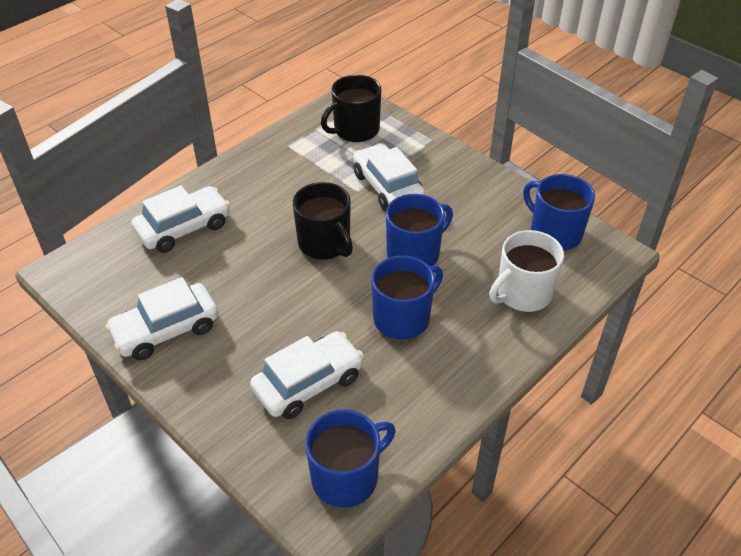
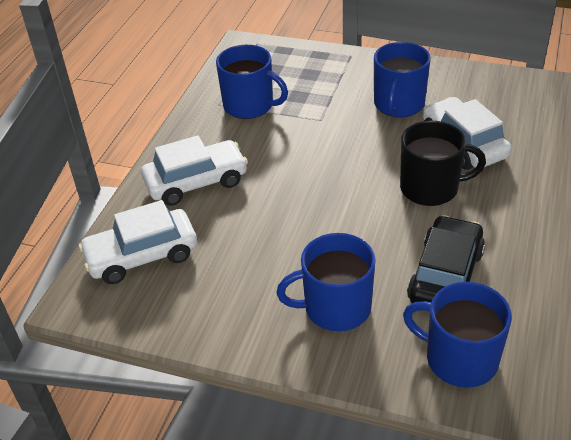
black car: none = 0 -> [407,215,485,303] = 1
black mug: [293,182,353,260] [321,75,381,142] = 2 -> [400,121,486,206] = 1
white car: [105,277,219,360] [131,185,230,253] [250,331,364,419] [353,143,425,211] = 4 -> [79,200,197,284] [141,135,248,206] [423,97,512,170] = 3
white mug: [489,230,564,312] = 1 -> none = 0

